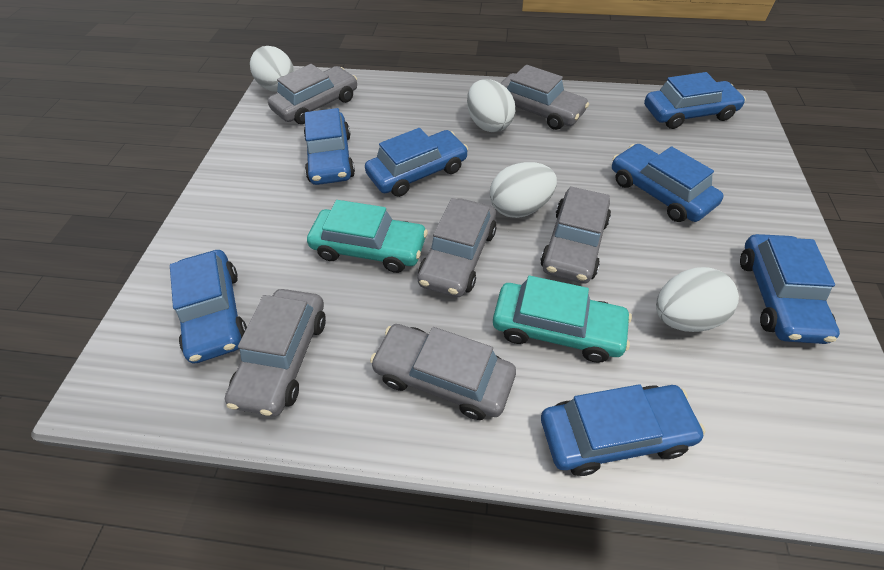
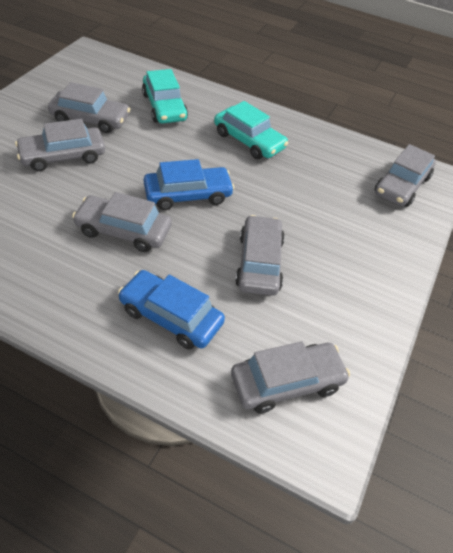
blue car: [170,250,247,363] [304,108,355,185] [365,128,468,197] [541,384,705,476] [612,144,724,222] [644,72,746,129] [740,234,840,344] = 7 -> [118,270,225,350] [144,159,234,210] = 2
white egg: [250,46,294,92] [467,79,515,132] [490,162,557,218] [656,267,739,332] = 4 -> none = 0

